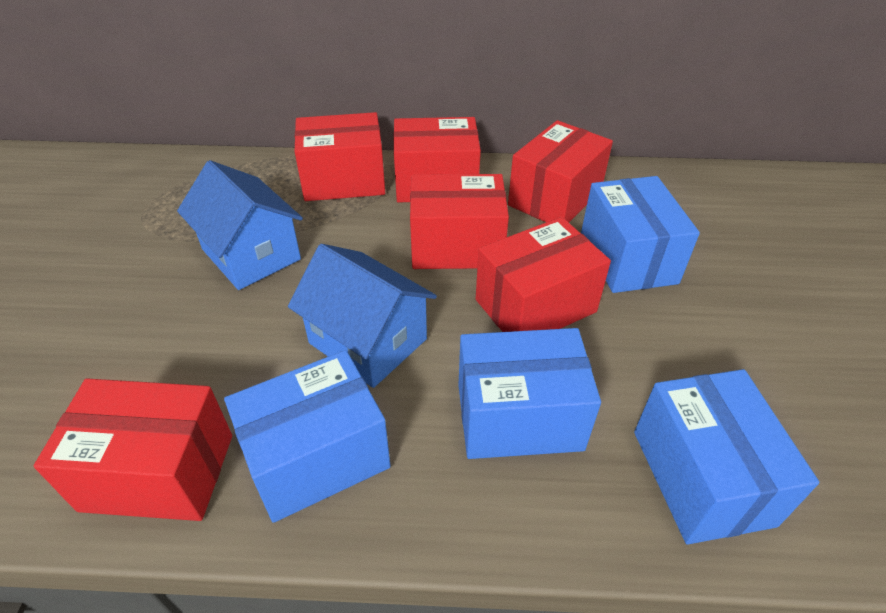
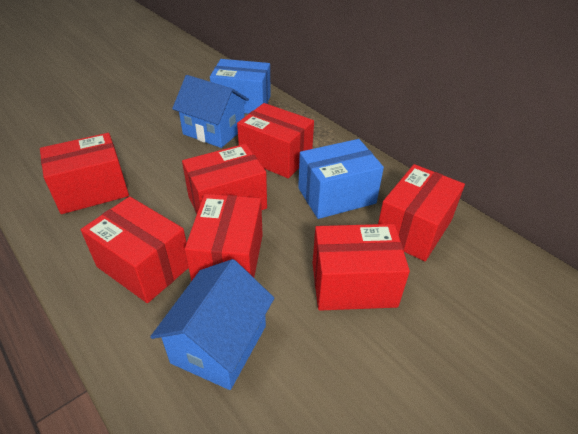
blue box: [224,350,391,523] [458,328,601,459] [581,176,700,293] [634,369,819,544] = 4 -> [210,59,271,114] [298,139,384,219] = 2
red box: [34,379,232,521] [294,112,385,201] [393,117,481,203] [410,174,509,269] [476,217,611,332] [508,120,613,222] = 6 -> [40,133,129,214] [81,197,188,303] [182,144,267,214] [185,194,263,281] [237,103,314,178] [313,224,410,311] [378,164,465,261] = 7

